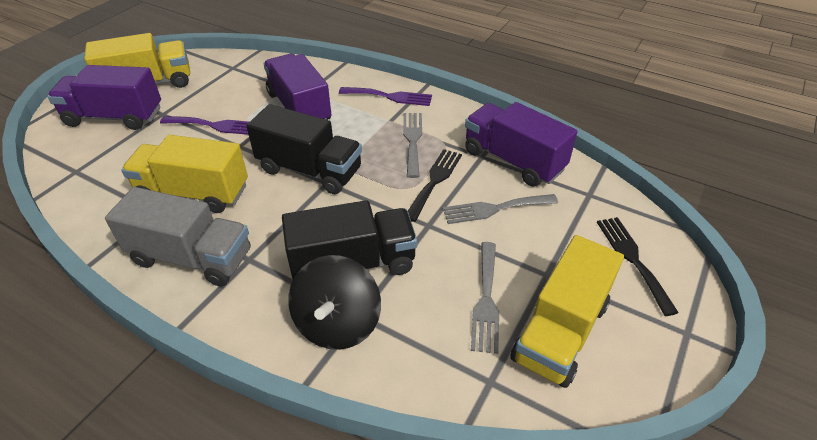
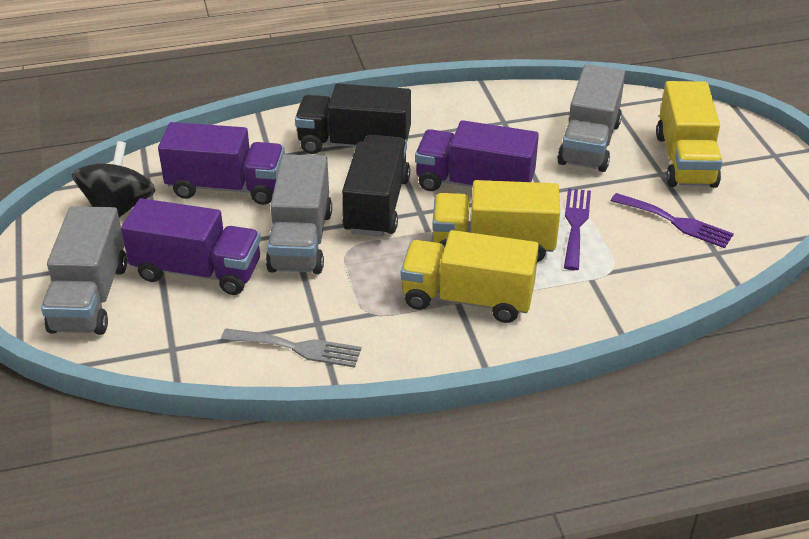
black fork: [408,149,462,222] [597,217,679,316] = 2 -> none = 0
grey fork: [403,113,422,178] [443,194,558,224] [471,242,499,354] = 3 -> [221,328,362,368] = 1
grey truck: [105,187,250,287] = 1 -> [41,206,127,335] [266,154,332,274] [557,64,625,172] = 3

